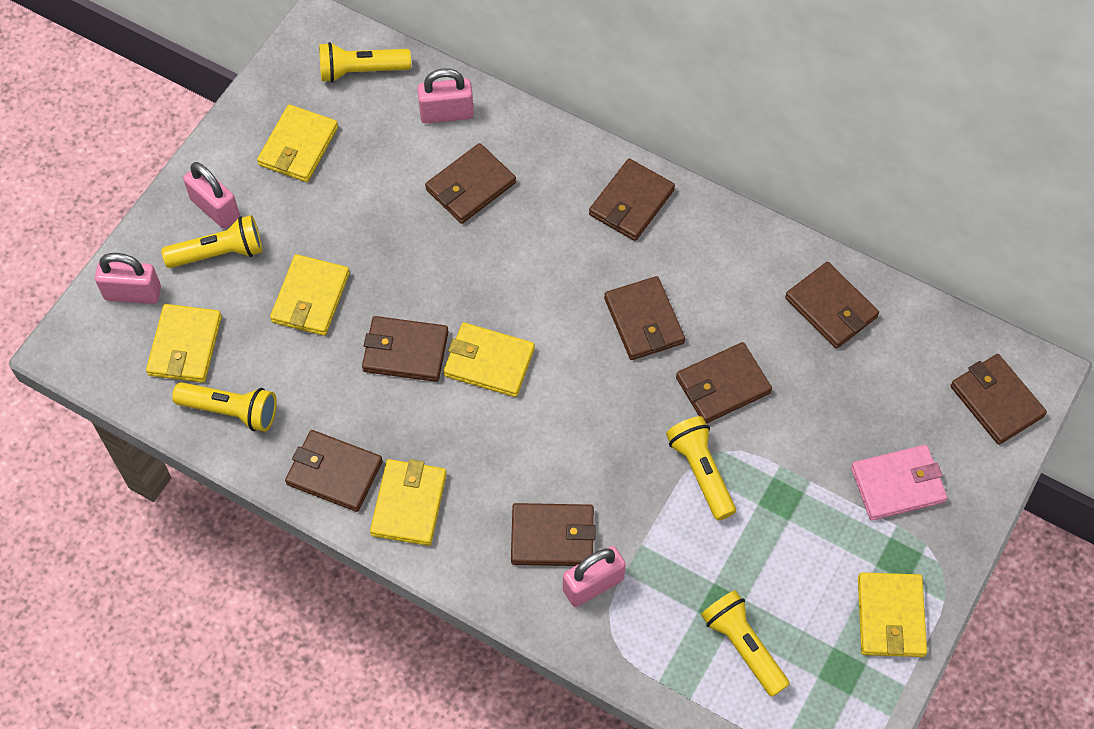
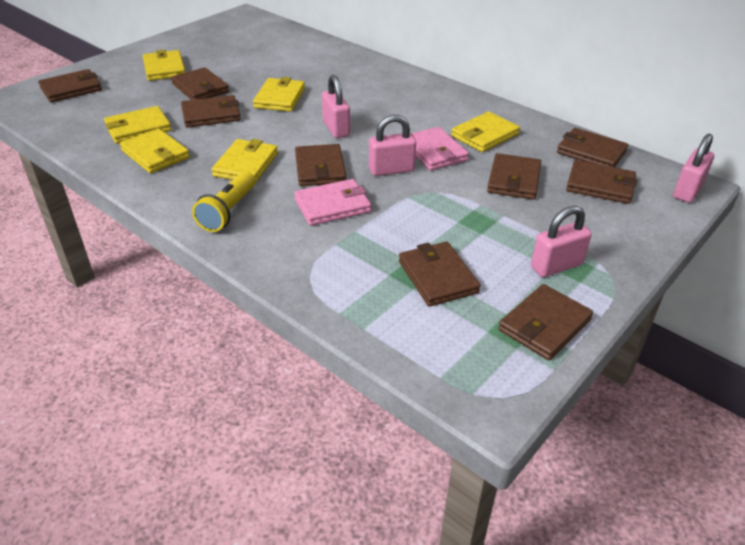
pink wallet: [851,445,947,521] = 1 -> [294,179,371,226] [411,127,469,171] = 2
yellow flashlight: [162,215,262,268] [172,382,277,432] [319,42,411,82] [666,416,736,521] [701,590,790,697] = 5 -> [192,171,255,232] = 1

